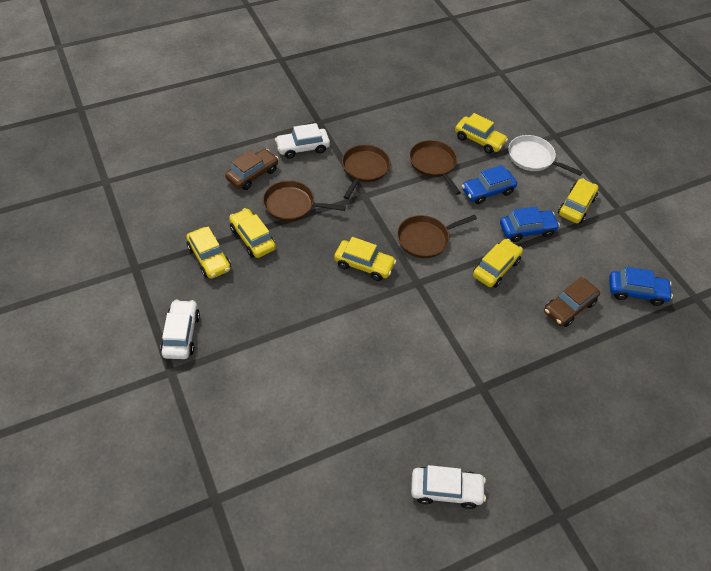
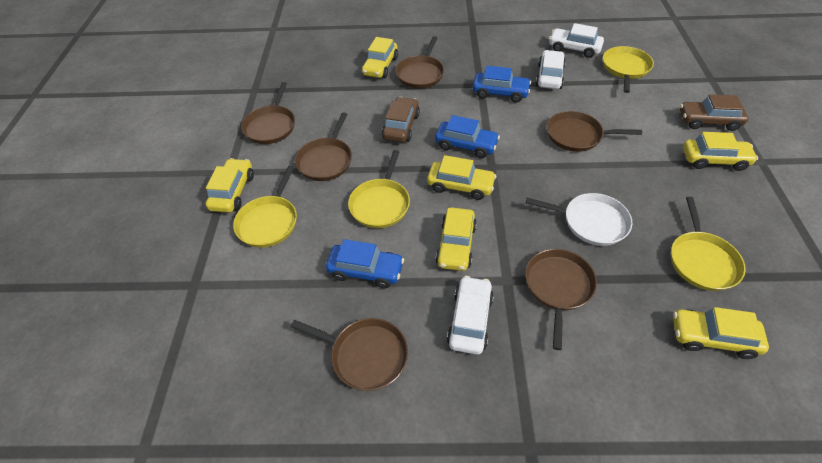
brown pan: [263,181,346,221] [342,145,391,199] [397,215,477,258] [409,140,461,195] = 4 -> [241,82,295,144] [291,318,408,391] [295,112,352,181] [396,36,444,88] [525,249,597,350] [547,111,642,152] = 6
yellow pan: none = 0 -> [233,166,297,248] [348,150,410,228] [603,46,654,93] [671,197,746,291] = 4

